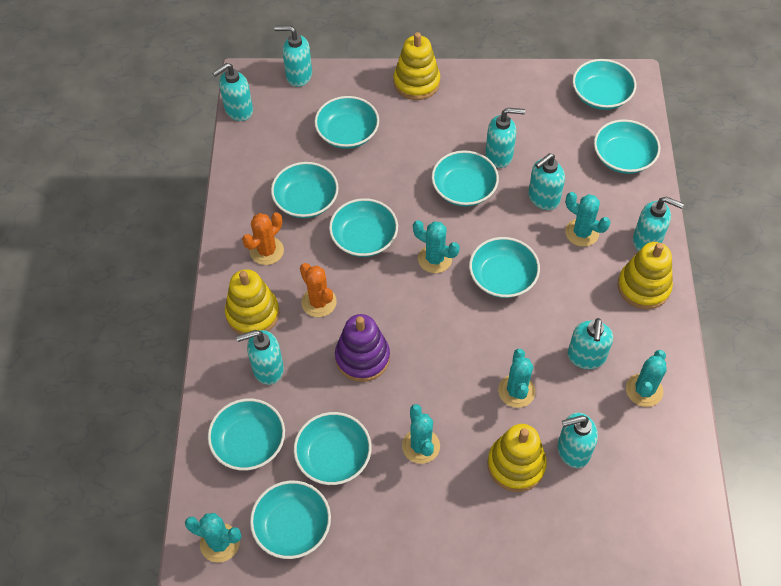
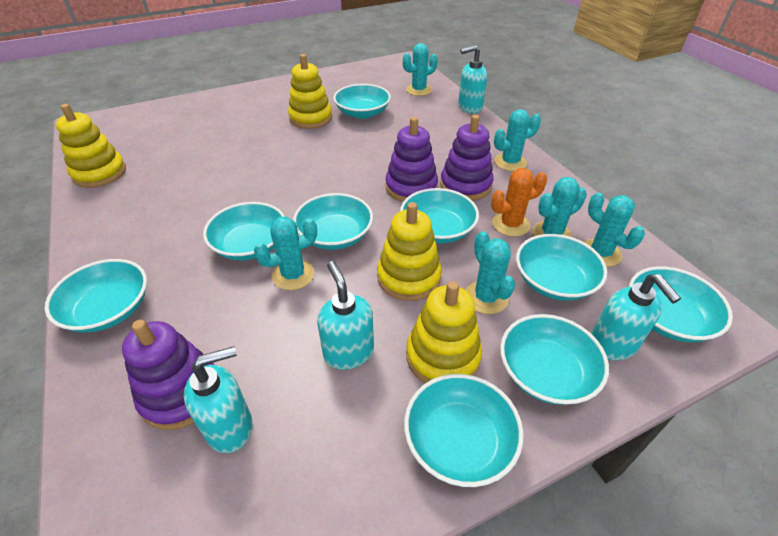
orange cactus: [242,212,284,265] [300,263,337,317] = 2 -> [491,168,547,237] = 1
purple stacking toy: [335,314,390,382] = 1 -> [122,320,214,430] [385,117,438,202] [440,115,494,201] = 3
turquoise bowl: [208,398,285,471] [250,481,331,559] [271,162,339,218] [294,412,372,485] [314,96,379,149] [329,198,398,257] [432,150,499,206] [469,237,540,298] [573,59,636,110] [594,119,660,174] = 10 -> [45,259,147,332] [203,202,285,261] [293,193,373,250] [333,84,391,119] [400,188,479,244] [404,374,523,487] [500,314,609,405] [516,234,607,301] [629,266,733,342] = 9
turquoise soap dispenser: [212,63,253,121] [236,330,284,385] [274,26,312,87] [485,108,525,168] [528,153,565,210] [558,413,598,468] [568,318,613,369] [633,197,684,251] = 8 -> [184,346,253,453] [317,261,374,370] [458,45,487,114] [591,274,681,361] = 4

